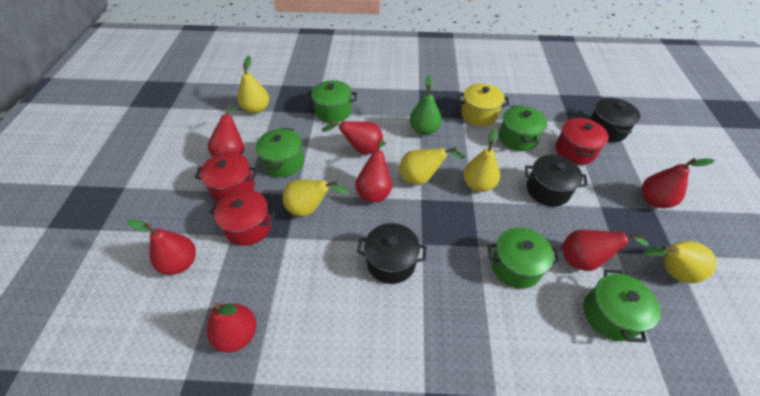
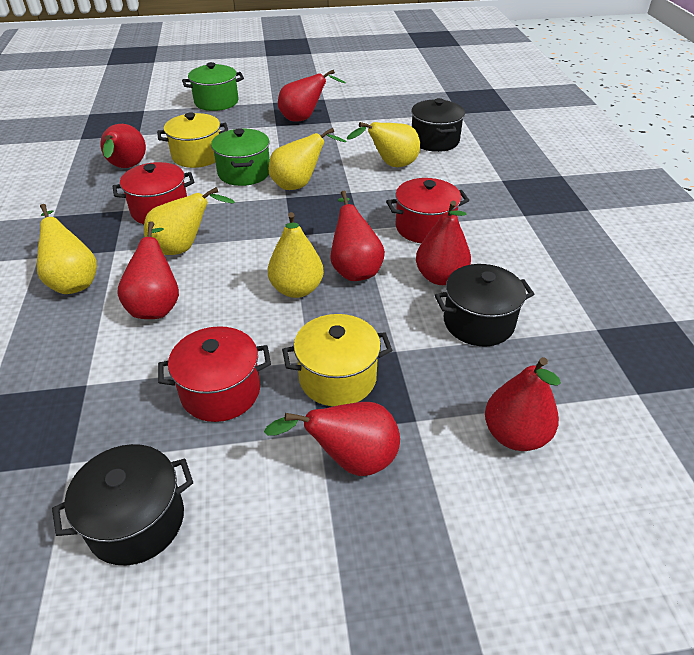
green pear: [410,76,441,135] = 1 -> none = 0
green pot: [256,128,304,177] [306,80,357,123] [488,227,560,289] [499,105,547,151] [584,269,661,343] = 5 -> [182,62,244,111] [211,128,270,186] = 2
yellow pot: [458,83,509,126] = 1 -> [157,112,228,168] [282,314,392,406] = 2

